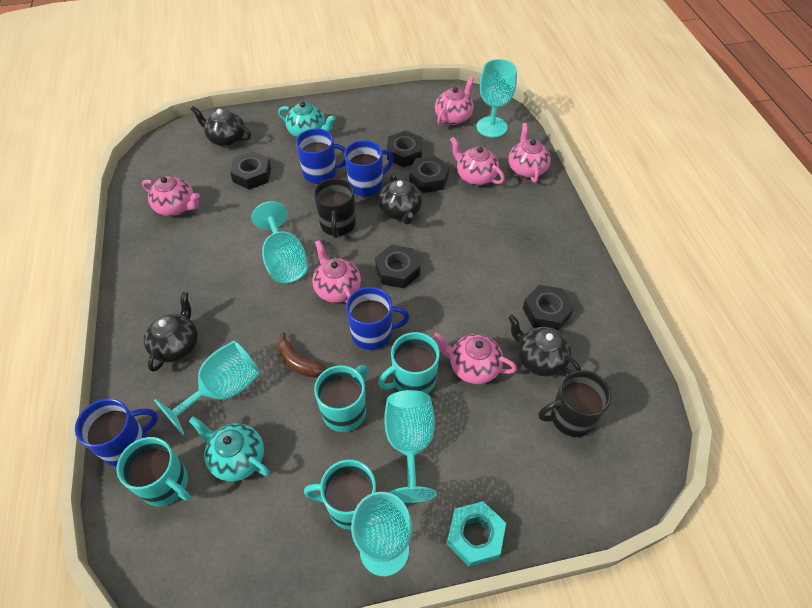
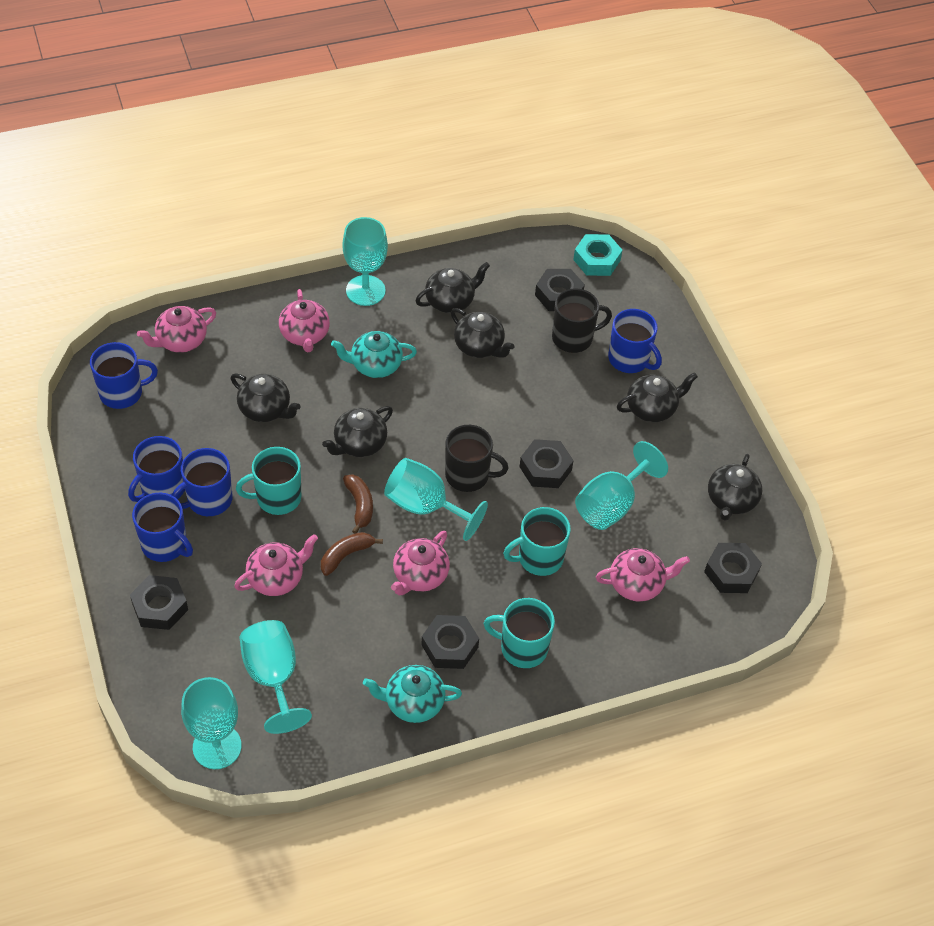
black teapot: [144,292,198,372] [191,106,251,147] [378,173,422,225] [508,315,581,377] = 4 -> [231,373,301,422] [322,406,393,457] [415,262,490,313] [451,308,515,358] [617,372,698,422] [708,454,762,520] = 6
blue mug: [75,398,158,466] [296,128,346,184] [344,140,394,196] [346,287,410,350] = 4 -> [90,342,158,409] [128,436,185,502] [132,493,193,562] [172,448,232,516] [608,309,662,373] = 5
brown banana: [277,332,326,378] = 1 -> [321,532,383,576] [343,474,373,534] = 2
pink teapot: [142,176,200,216] [312,240,361,303] [433,333,517,384] [435,77,474,125] [450,136,505,185] [508,123,551,183] = 6 -> [137,306,216,353] [234,534,318,596] [279,289,330,352] [391,531,450,596] [596,548,690,602] = 5
turquoise mug: [116,437,191,506] [304,460,376,530] [314,365,368,432] [378,332,440,394] = 4 -> [236,447,301,515] [484,598,555,668] [503,507,571,576] = 3

